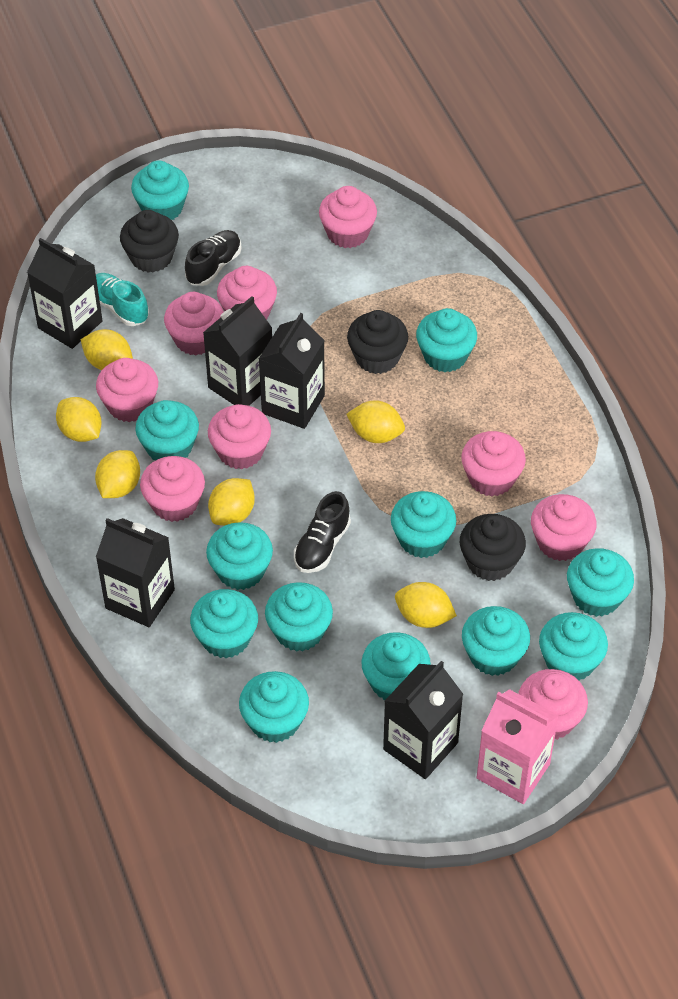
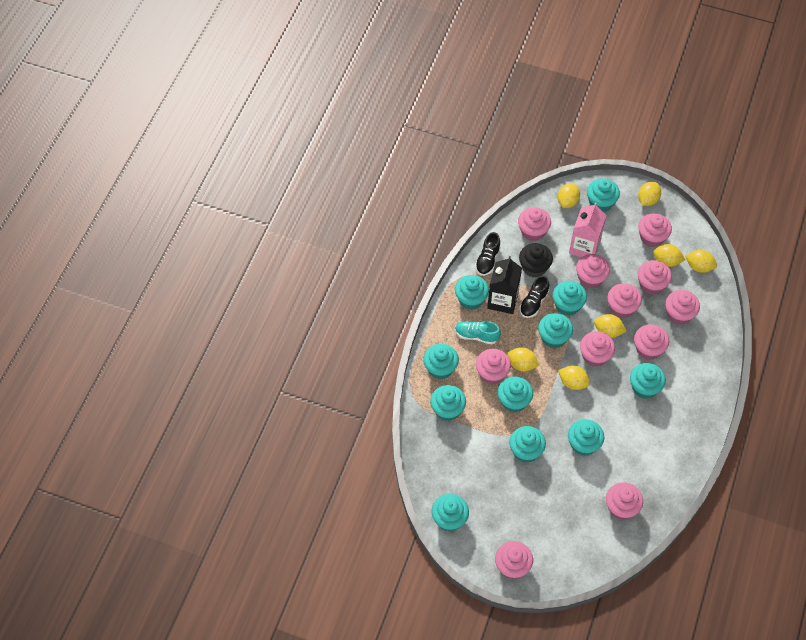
black carton: [27,238,103,349] [96,518,175,627] [203,296,272,406] [259,313,325,429] [383,661,463,779] = 5 -> [487,256,522,314] = 1
black cupcake: [120,210,179,273] [347,310,408,374] [460,514,526,581] = 3 -> [519,243,553,278] = 1
pink cupcake: [96,358,158,422] [140,456,205,522] [164,292,224,355] [208,404,271,470] [217,266,277,320] [319,186,377,248] [461,431,526,496] [518,669,588,740] [531,494,597,561] = 9 -> [476,349,511,384] [495,541,533,579] [518,207,551,241] [576,254,610,288] [580,331,615,367] [606,482,643,520] [607,283,642,318] [634,324,669,360] [638,213,672,247] [638,260,672,295] [665,290,700,325] = 11
turquoise cupcake: [131,160,189,220] [135,400,199,460] [190,589,258,658] [206,522,273,590] [239,671,309,743] [265,582,333,652] [361,632,431,700] [391,491,456,558] [416,308,477,372] [462,606,530,676] [539,612,608,681] [567,548,634,617] = 12 -> [423,344,459,379] [430,385,466,421] [432,494,469,531] [455,275,489,310] [498,377,533,413] [509,426,546,463] [538,313,573,348] [552,281,587,316] [568,419,604,456] [587,179,620,212] [630,363,666,399] = 11
yellow lemon: [56,397,102,442] [81,329,133,370] [95,450,140,498] [208,478,255,526] [347,400,405,443] [395,582,457,628] = 6 -> [507,347,539,371] [558,183,580,208] [558,366,590,390] [594,314,627,338] [638,182,661,206] [653,244,685,267] [685,250,717,273] = 7

